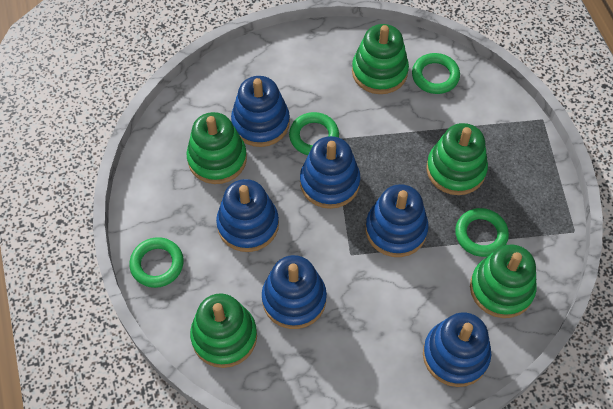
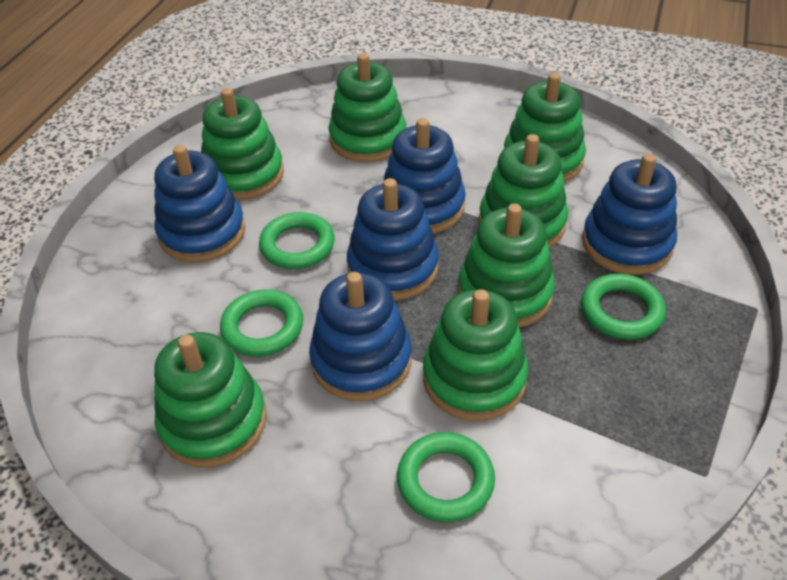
blue stacking toy: [216,179,279,252] [231,76,290,147] [262,255,327,329] [300,136,361,209] [366,184,428,257] [423,313,491,387] = 6 -> [154,145,245,262] [309,272,412,401] [347,178,439,300] [382,118,466,234] [582,154,677,275] = 5
green stacking toy: [186,112,247,184] [190,293,257,368] [352,24,409,94] [426,123,488,195] [470,244,537,318] = 5 -> [154,332,267,468] [201,88,284,200] [328,53,406,162] [423,289,528,421] [458,204,555,327] [479,134,568,248] [504,73,586,182] = 7

